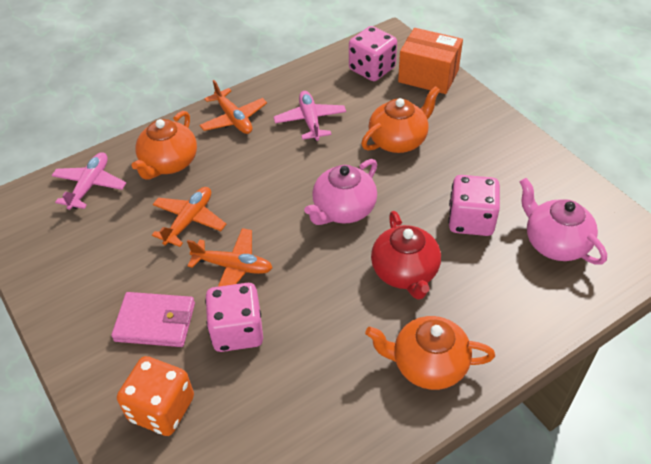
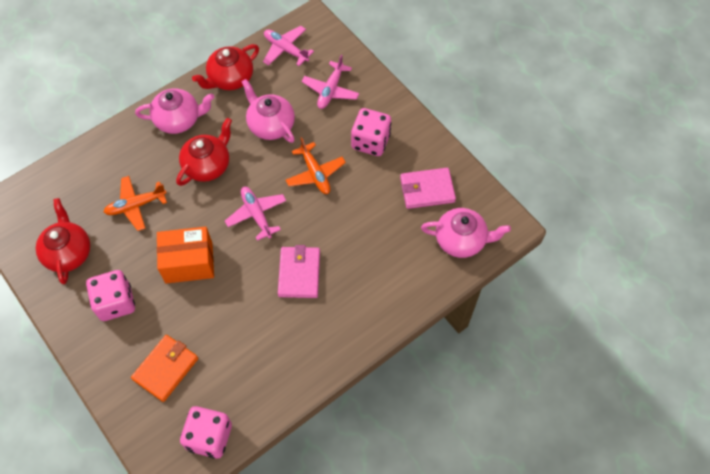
orange dice: [117,356,194,436] = 1 -> none = 0
orange plane: [152,187,226,247] [187,228,272,287] [199,80,267,134] = 3 -> [104,176,167,231] [286,137,346,194] = 2
orange teapot: [131,111,197,180] [361,86,441,153] [365,316,495,390] = 3 -> none = 0
orange wallet: none = 0 -> [131,335,198,402] = 1
pink plane: [52,152,126,210] [274,91,346,141] = 2 -> [225,187,286,241] [263,26,314,66] [302,55,359,109] = 3
pink teapot: [304,159,377,225] [520,178,607,265] = 2 -> [135,88,214,134] [242,79,295,143] [421,208,511,258] = 3
pink wallet: [111,292,195,347] = 1 -> [278,245,320,298] [400,168,456,209] = 2
red teapot: [371,211,441,300] = 1 -> [36,198,90,284] [176,118,232,186] [192,44,259,90] = 3

